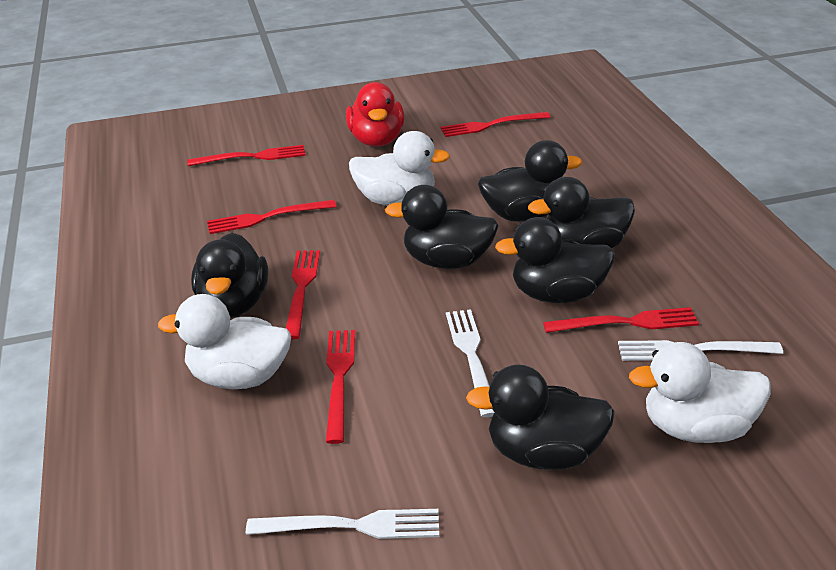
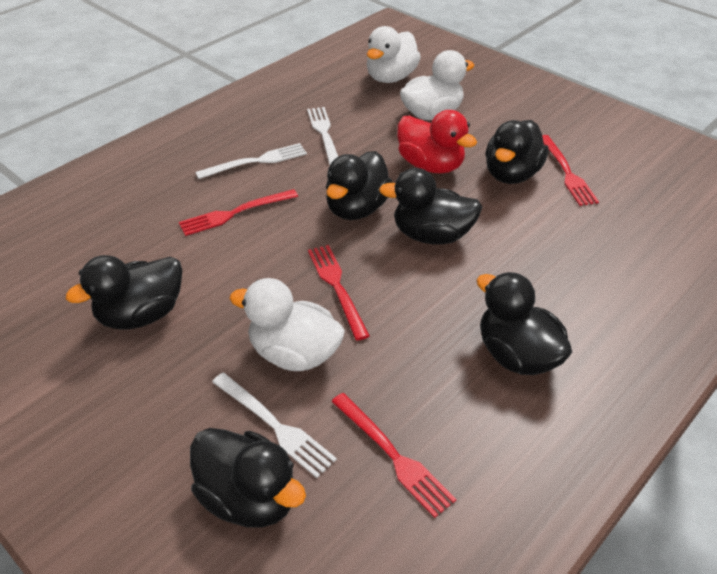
red fork: [187,145,306,166] [207,200,336,234] [286,250,320,340] [326,330,355,444] [440,112,551,137] [543,307,699,333] = 6 -> [179,189,298,236] [308,245,370,340] [331,393,456,518] [542,135,599,206] = 4

